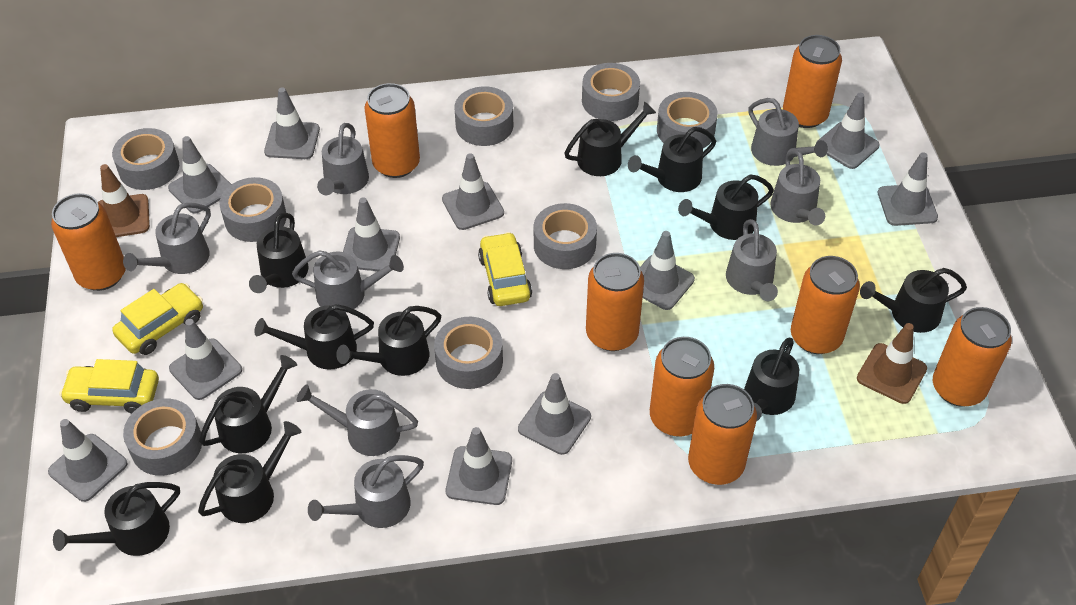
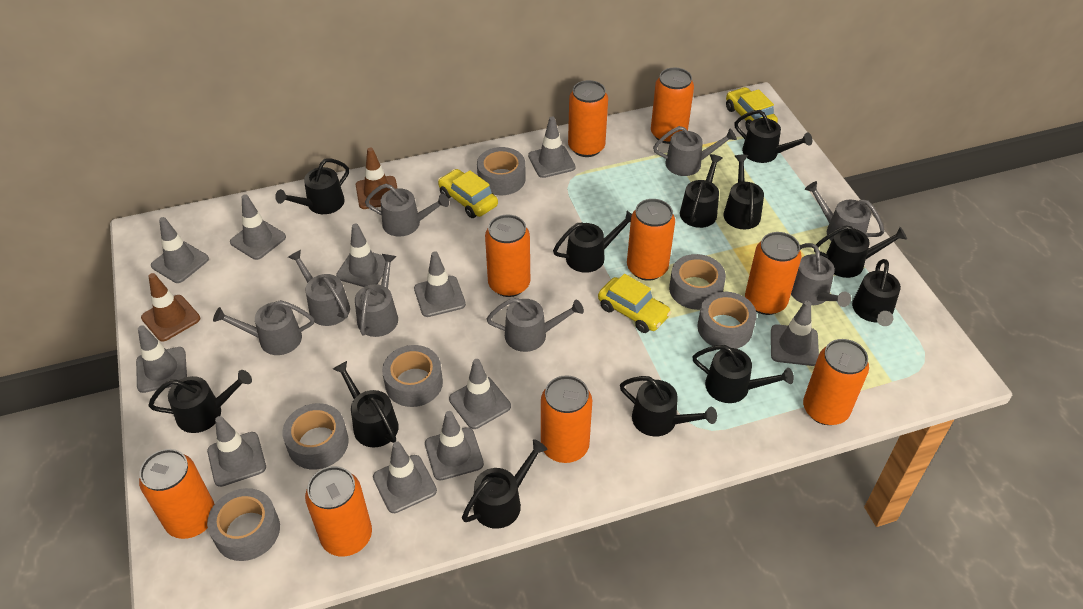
black watering can: [53,482,180,556] [198,421,301,523] [199,355,297,453] [249,213,308,293] [255,304,374,370] [336,306,441,376] [564,102,656,176] [628,127,716,192] [678,175,774,240] [744,337,799,421] [860,268,967,333] = 11 -> [148,370,252,433] [275,158,349,214] [333,361,399,447] [462,439,548,529] [553,211,632,273] [620,376,717,437] [680,154,723,228] [692,345,794,403] [724,155,764,229] [734,110,812,163] [814,225,907,278] [852,259,901,326] = 12
grey tape: [112,128,179,190] [123,399,202,476] [219,177,287,242] [434,317,503,389] [455,86,513,146] [534,203,597,269] [582,63,640,121] [657,92,718,148] = 8 -> [207,488,280,561] [283,403,349,470] [382,345,443,407] [477,147,526,195] [669,254,726,310] [697,292,757,349] = 6
orange can: [51,193,126,291] [364,83,420,178] [586,253,644,351] [650,337,714,436] [688,384,757,485] [783,35,842,128] [791,256,860,354] [933,307,1012,407] = 8 -> [139,449,214,539] [305,466,372,556] [485,214,530,297] [541,375,592,463] [568,80,608,157] [627,199,675,281] [651,68,694,144] [745,232,802,315] [803,339,869,425] = 9

